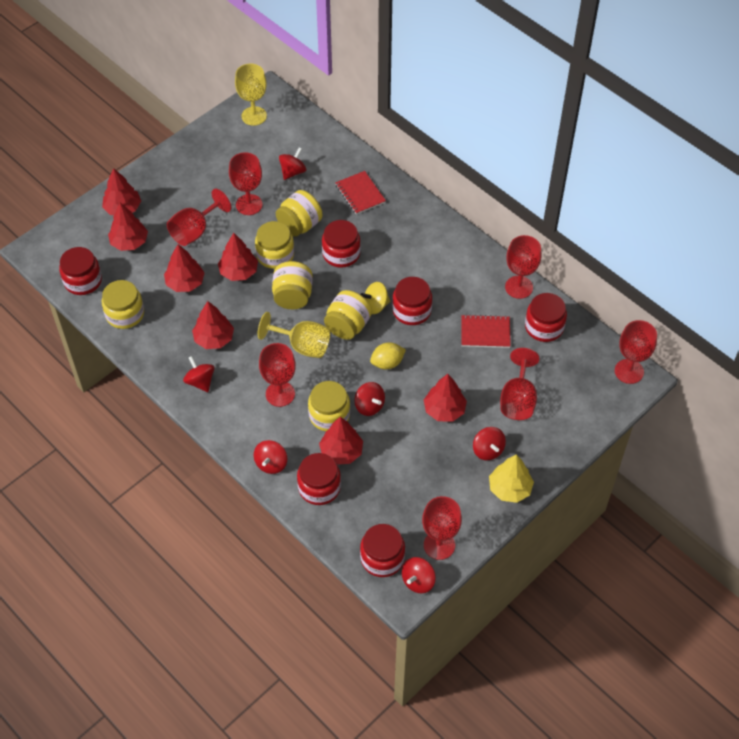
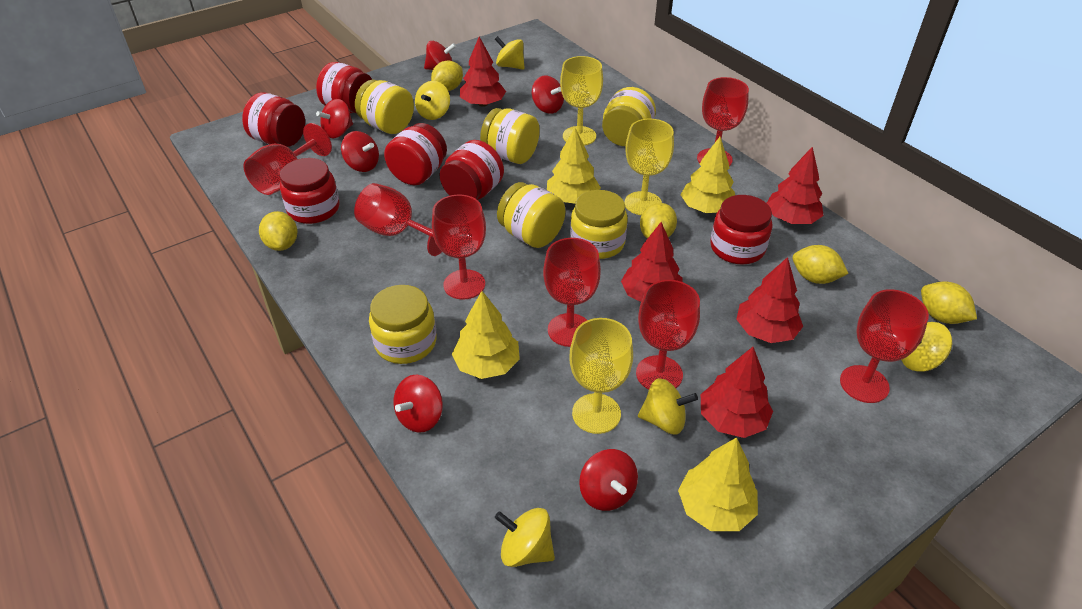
red notebook: [335,171,386,215] [462,314,511,348] = 2 -> none = 0
red tree: [102,168,141,215] [108,203,148,251] [164,244,204,292] [192,301,234,349] [218,233,258,281] [319,417,363,465] [424,374,467,422] = 7 -> [460,37,506,107] [621,222,683,302] [701,347,773,438] [736,257,803,343] [767,147,824,224] = 5
yellow goblet: [235,64,267,126] [258,312,330,358] = 2 -> [560,56,603,146] [569,318,633,434] [624,119,674,215] = 3
yellow lemon: [370,342,406,369] = 1 -> [259,211,297,251] [431,61,463,91] [640,203,677,239] [793,245,849,284] [921,281,977,324] = 5
yellow spinning top: [360,282,390,314] = 1 -> [415,81,450,120] [495,36,525,70] [495,508,555,567] [638,378,698,435] [901,322,952,372] = 5
yellow tree: [489,454,534,503] = 1 -> [452,291,520,379] [547,128,601,204] [678,437,758,531] [681,137,735,213] = 4

